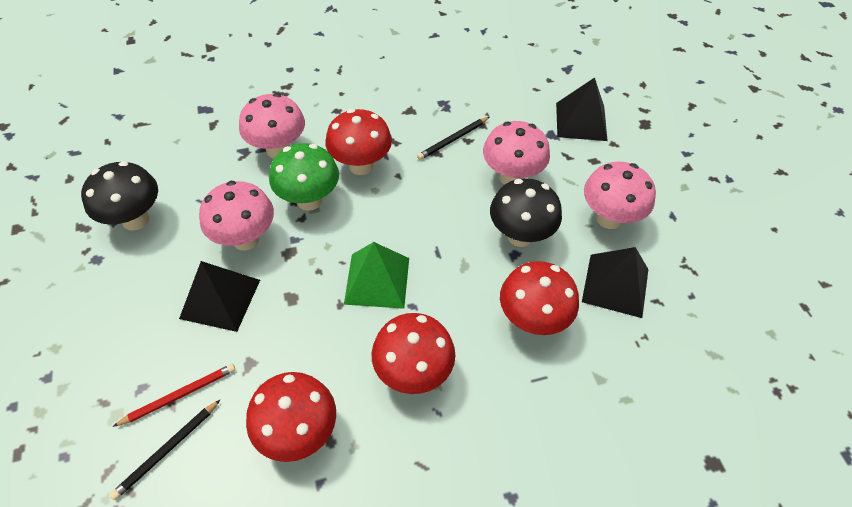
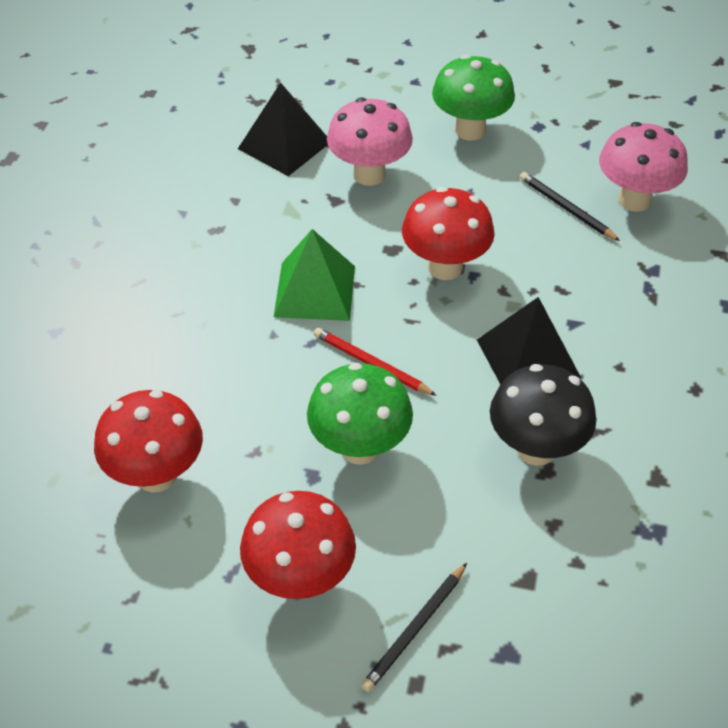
black mushroom: [81,161,158,231] [490,178,562,247] = 2 -> [490,364,596,466] = 1
black pyramid: [179,261,260,332] [556,77,608,141] [582,247,648,318] = 3 -> [238,83,328,176] [477,297,581,385] = 2
green mushroom: [269,143,339,211] = 1 -> [307,362,413,465] [432,55,515,141] = 2
pink mushroom: [199,181,274,251] [239,93,305,159] [483,121,550,185] [584,162,656,229] = 4 -> [327,97,413,186] [599,122,688,212] = 2
red mushroom: [246,372,336,462] [325,109,392,175] [372,313,455,394] [500,261,579,335] = 4 -> [94,390,203,493] [240,491,356,599] [402,187,495,280] = 3

